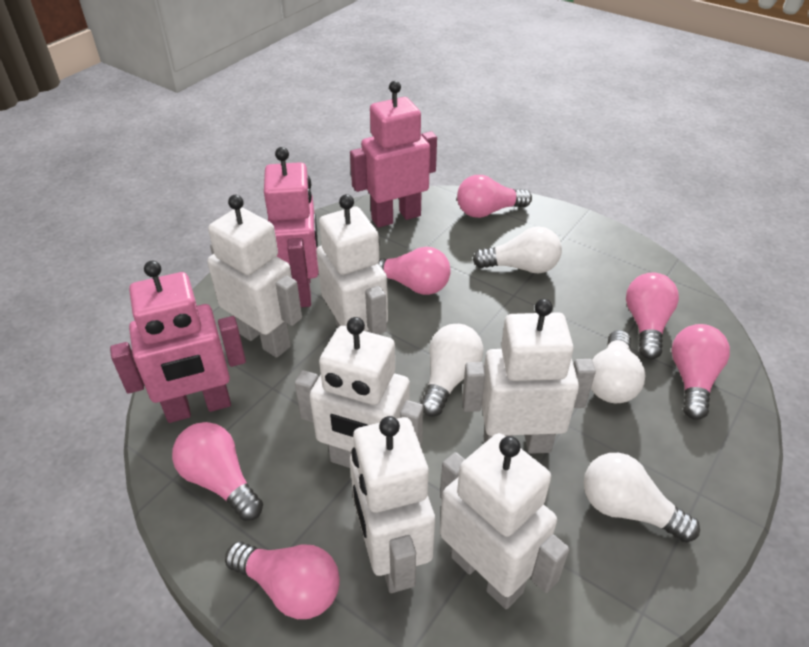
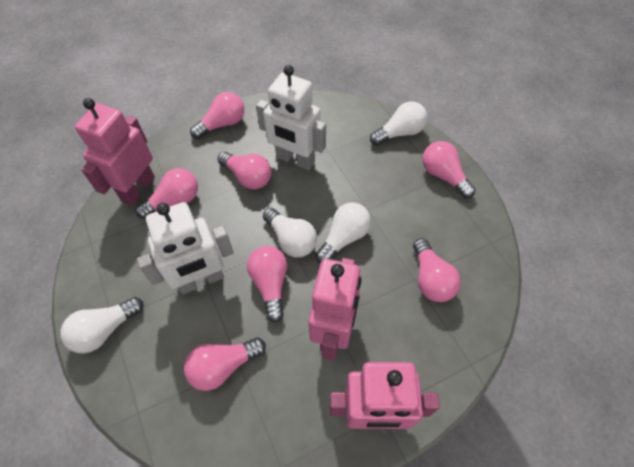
pink light bulb: [172,422,263,521] [225,542,340,619] [378,247,451,295] [457,175,532,218] [626,272,679,360] [671,324,730,420] = 6 -> [136,168,198,219] [184,338,266,391] [190,92,244,139] [218,152,272,189] [247,246,287,322] [413,238,461,302] [422,141,475,198] = 7
white robot: [207,195,302,358] [295,317,423,468] [316,194,388,334] [350,416,435,593] [440,433,570,609] [462,299,596,454] = 6 -> [137,202,234,295] [256,65,326,170] = 2

